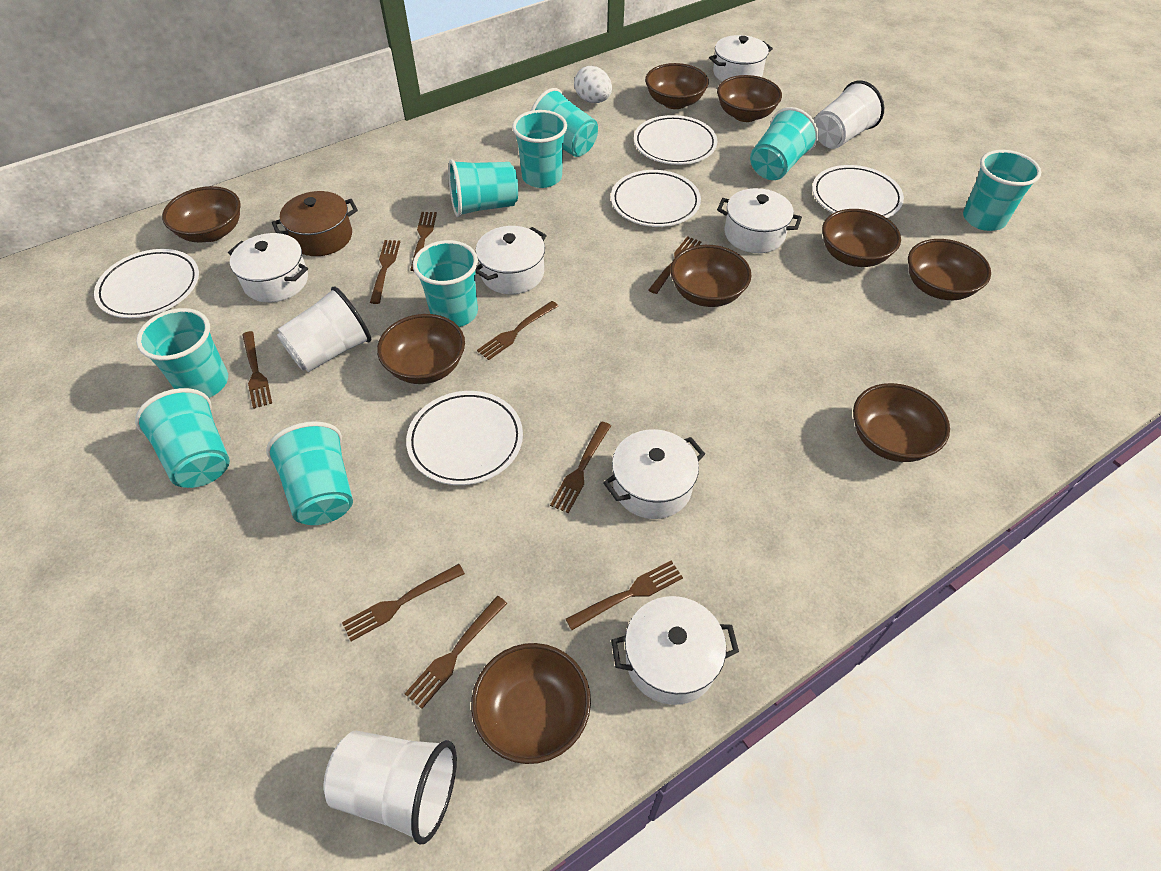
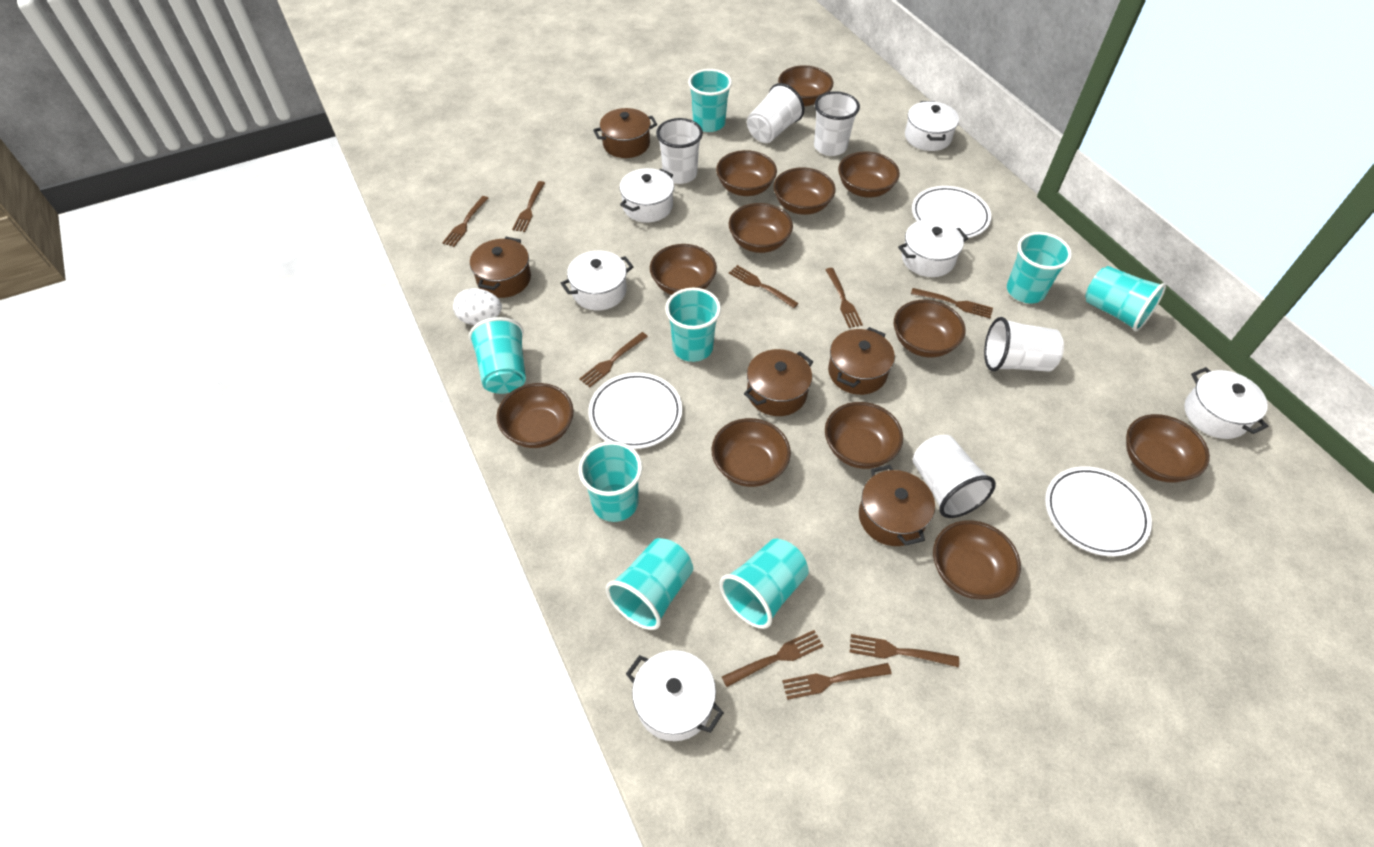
brown bowl: [162,186,240,242] [377,314,465,384] [471,643,591,764] [645,63,709,109] [670,245,751,307] [717,75,782,122] [822,209,901,267] [853,383,950,462] [908,239,991,300] = 9 -> [496,383,574,448] [650,244,717,295] [712,418,791,487] [716,150,777,196] [729,203,793,253] [773,167,836,215] [778,65,833,106] [825,402,903,469] [838,151,900,198] [894,300,966,357] [933,520,1021,599] [1126,414,1210,482] = 12
brown pot: [272,191,358,256] = 1 -> [470,237,531,298] [593,108,657,158] [744,349,813,416] [828,327,895,395] [859,465,935,546] = 5
turquoise cup: [135,388,230,488] [136,308,228,398] [266,421,353,525] [413,240,478,327] [448,159,518,217] [512,110,567,188] [531,88,598,157] [750,107,819,180] [963,150,1041,231] = 9 -> [469,317,526,394] [578,441,643,522] [606,538,693,630] [665,288,721,362] [688,69,732,132] [719,539,809,629] [1007,232,1072,304] [1085,266,1166,331] = 8
white cup: [277,286,371,372] [324,730,457,845] [814,80,884,149] = 3 -> [656,118,703,184] [747,83,804,143] [814,91,860,156] [913,435,996,518] [984,317,1064,371] = 5
white plate: [94,249,199,318] [406,391,523,485] [611,170,701,227] [634,115,717,165] [812,165,904,218] = 5 -> [588,372,682,449] [912,186,991,239] [1045,466,1152,556] = 3

